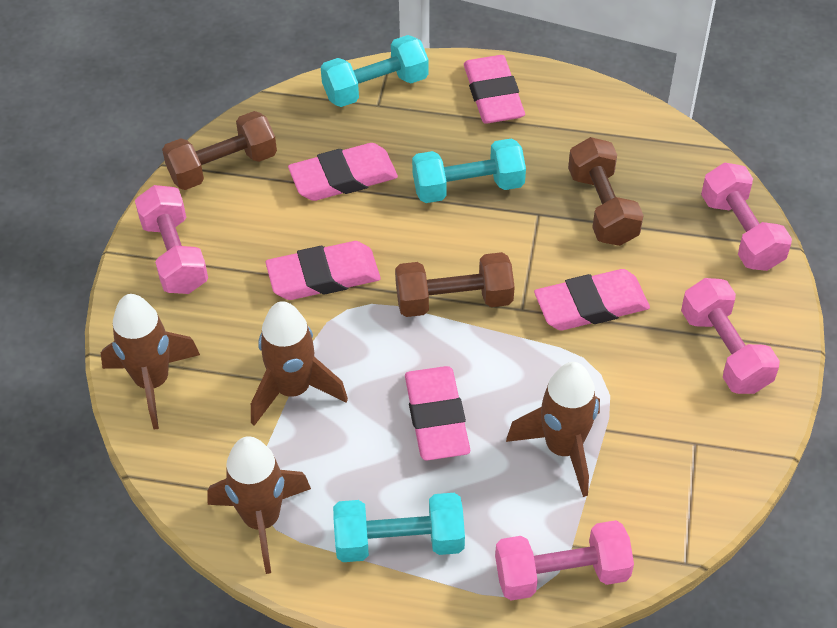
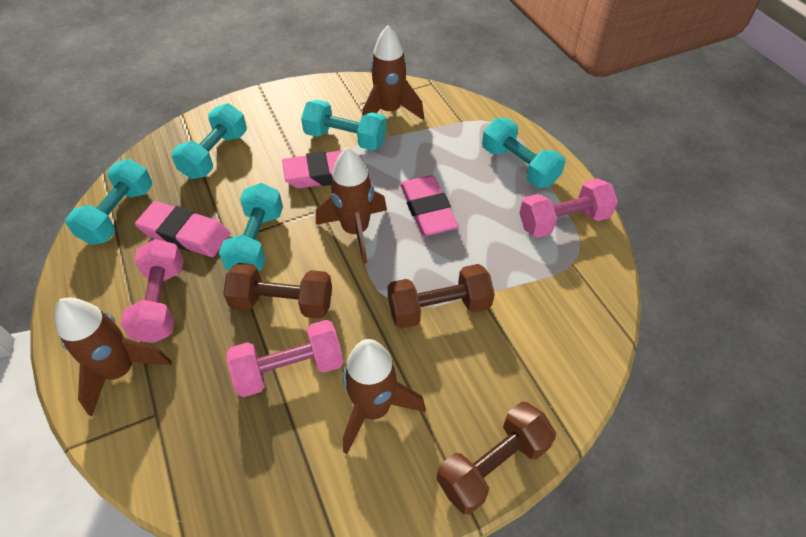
pink dumbbell: [135,185,208,294] [495,520,634,600] [681,278,780,394] [701,162,792,271] = 4 -> [121,239,184,343] [227,320,344,397] [519,178,618,238] = 3
pink eraser: [265,241,381,300] [288,143,398,201] [405,366,470,461] [464,55,525,124] [534,269,650,330] = 5 -> [135,201,231,257] [282,150,363,188] [400,175,459,236] = 3
turquoise dumbbell: [321,35,429,107] [333,493,465,562] [412,139,526,203] = 3 -> [65,159,153,245] [171,104,247,179] [219,183,283,271] [301,100,386,150] [482,118,565,188] = 5

